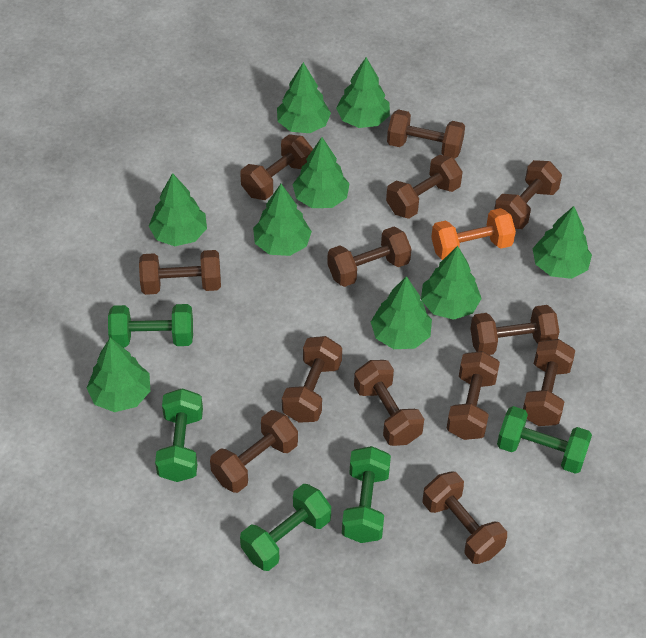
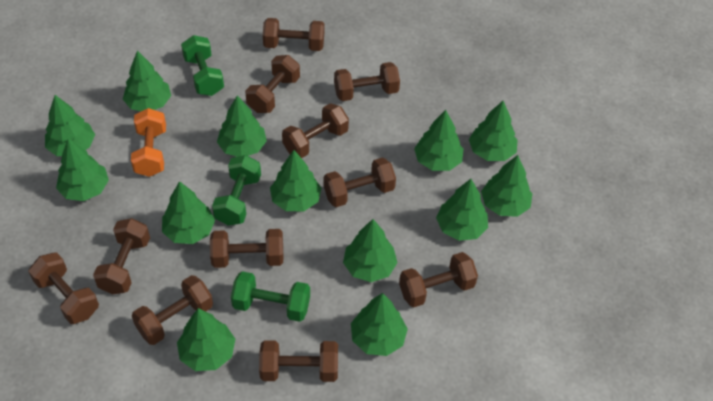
brown dumbbell: [139,250,221,295] [210,410,298,493] [240,134,313,200] [282,336,342,423] [327,227,411,287] [354,360,424,446] [386,155,463,219] [387,109,465,159] [423,471,507,564] [446,351,500,440] [470,305,559,355] [494,160,562,229] [523,339,575,426] = 13 -> [28,252,99,324] [93,218,150,294] [132,275,213,345] [210,229,283,268] [245,55,300,113] [259,340,338,382] [263,18,324,51] [282,103,349,158] [324,158,396,207] [334,62,400,101] [399,252,478,307] = 11
green dumbbell: [108,304,193,347] [155,388,203,482] [240,484,331,571] [342,446,391,543] [497,406,592,474] = 5 -> [181,35,224,96] [212,155,261,226] [231,271,310,322] = 3
green tree: [87,338,150,412] [149,173,207,246] [253,184,312,256] [277,62,331,133] [293,137,350,208] [336,57,390,128] [371,276,432,349] [421,246,482,320] [533,206,592,279] = 9 -> [45,95,95,156] [56,138,109,201] [123,51,171,111] [162,181,215,244] [177,308,235,371] [217,95,267,157] [270,150,321,211] [343,219,398,282] [351,293,408,356] [414,110,464,171] [436,179,488,241] [469,101,518,161] [481,155,532,217] = 13

